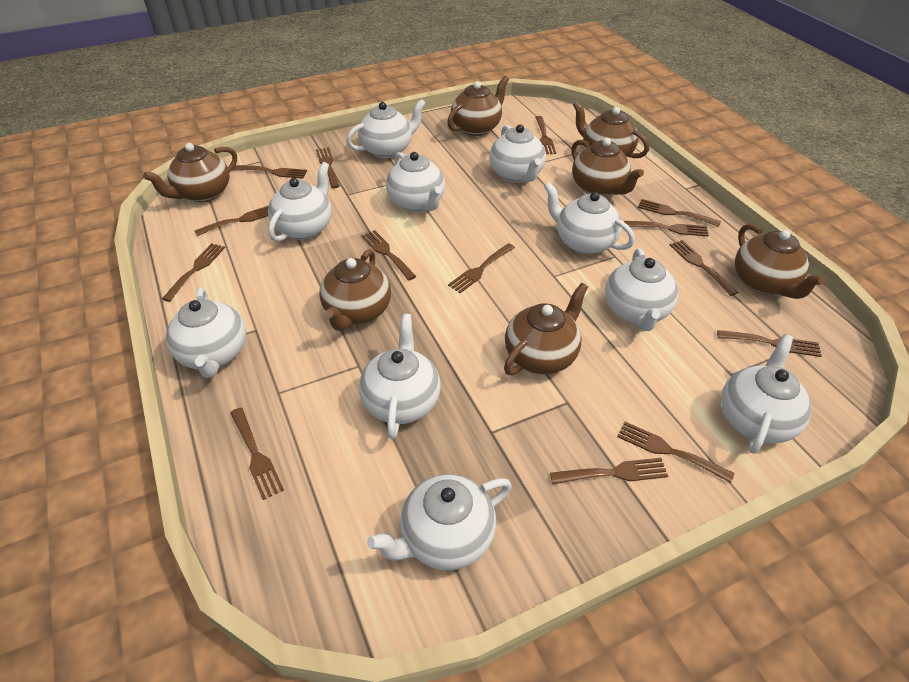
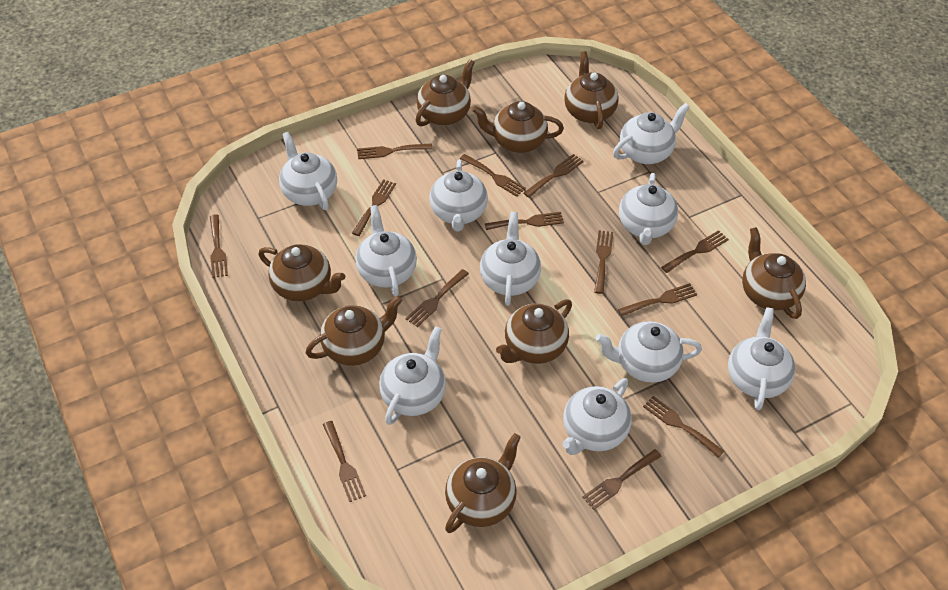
brown fork: [162,243,225,302] [195,206,269,236] [230,408,284,500] [233,165,307,179] [316,147,340,188] [361,230,417,281] [448,243,515,293] [535,116,556,154] [550,458,668,484] [617,422,734,483] [624,221,709,236] [638,199,721,227] [670,240,738,296] [717,330,822,357] = 14 -> [210,214,228,278] [323,421,366,502] [352,179,396,236] [357,143,433,159] [406,269,469,327] [460,154,526,197] [485,212,564,230] [523,154,584,198] [582,449,662,510] [594,230,613,294] [618,283,698,316] [643,396,724,458] [661,230,729,273] = 13
brown teapot: [143,143,237,202] [319,249,391,331] [447,76,509,136] [504,283,588,375] [571,138,644,196] [573,101,649,158] [735,224,825,299] = 7 -> [259,244,345,302] [306,296,402,366] [416,59,475,127] [445,433,521,533] [472,101,564,153] [496,299,572,364] [564,51,619,129] [742,227,806,319] = 8

